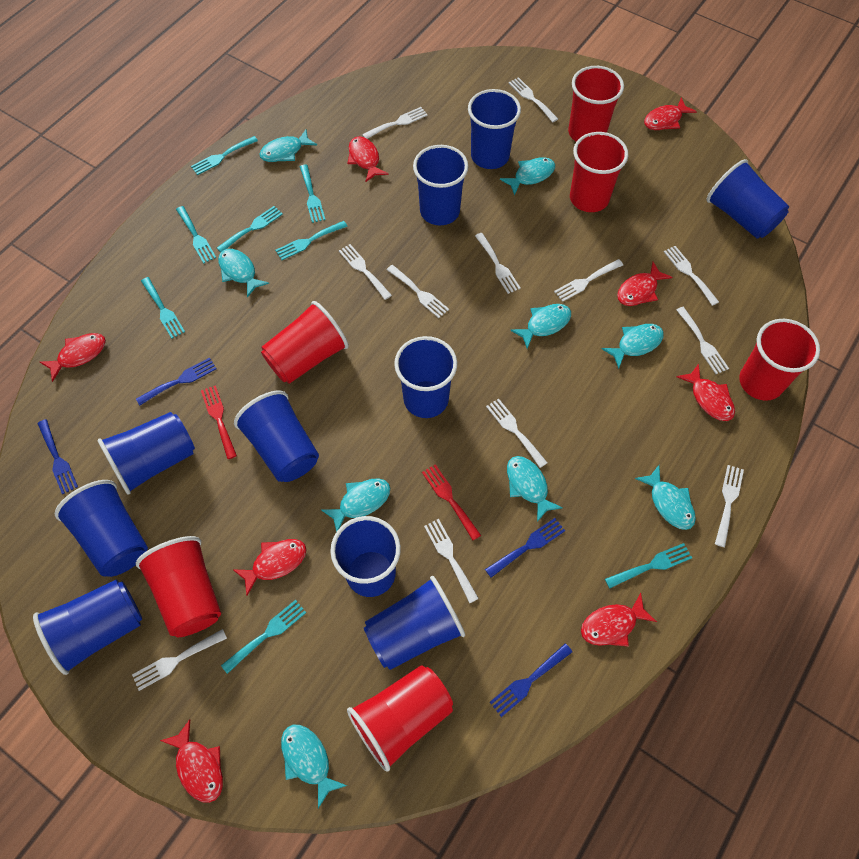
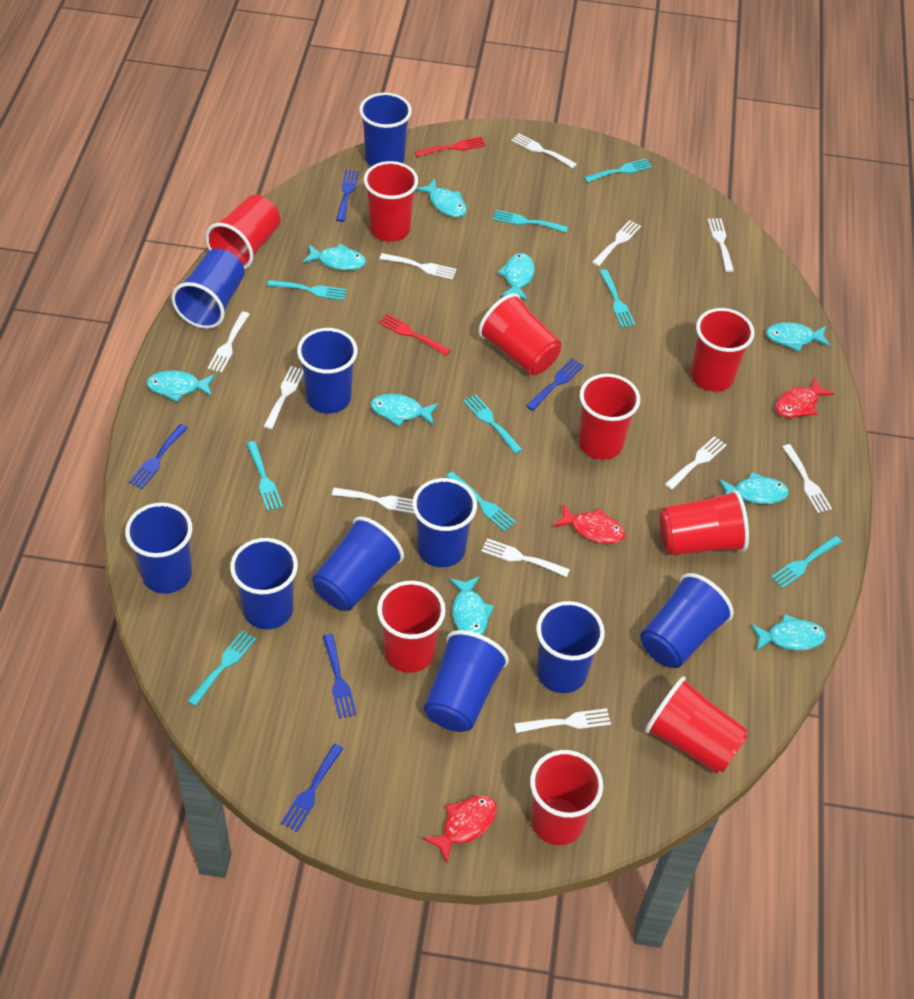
blue fork: [37,419,78,494] [136,358,216,405] [485,518,565,578] [490,643,572,717] = 4 -> [129,424,188,489] [281,744,344,832] [323,634,357,719] [336,170,359,222] [526,358,584,411] = 5
red cup: [136,536,221,637] [261,301,349,384] [347,665,453,772] [568,66,624,142] [570,132,628,212] [739,319,820,401] = 6 -> [205,195,280,269] [364,161,418,242] [377,581,446,673] [478,293,561,375] [530,750,603,845] [578,374,640,460] [645,676,748,774] [660,490,749,555] [691,308,754,392] = 9
red fish: [40,333,106,382] [160,719,223,803] [233,539,306,595] [348,136,388,182] [581,593,657,647] [617,262,673,306] [644,97,697,130] [676,364,735,421] = 8 -> [423,795,497,863] [553,504,625,544] [776,377,834,418] = 3
turquoise fork: [141,277,185,338] [176,206,216,264] [191,136,258,175] [217,206,283,252] [221,600,306,674] [275,221,348,260] [300,164,326,223] [605,543,692,589] = 8 -> [187,630,256,706] [246,441,283,511] [267,280,347,300] [446,472,516,532] [463,394,523,454] [493,210,568,232] [584,158,652,183] [599,269,636,328] [771,536,842,588] = 9
white fork: [132,629,227,691] [339,244,392,300] [362,107,428,139] [387,265,449,318] [424,519,479,603] [475,233,521,294] [486,398,547,468] [508,77,558,122] [554,259,623,302] [664,246,719,306] [676,307,729,374] [715,465,744,547] = 12 -> [208,311,250,373] [263,366,304,429] [332,488,414,514] [380,253,457,280] [481,538,570,577] [511,133,577,168] [514,708,611,733] [592,220,641,266] [665,436,726,490] [708,218,734,272] [782,444,832,513] = 11

